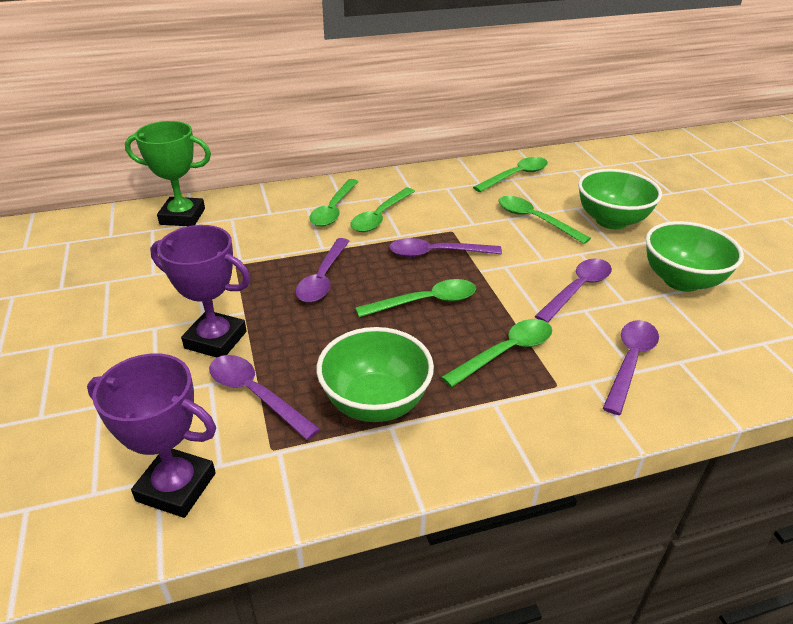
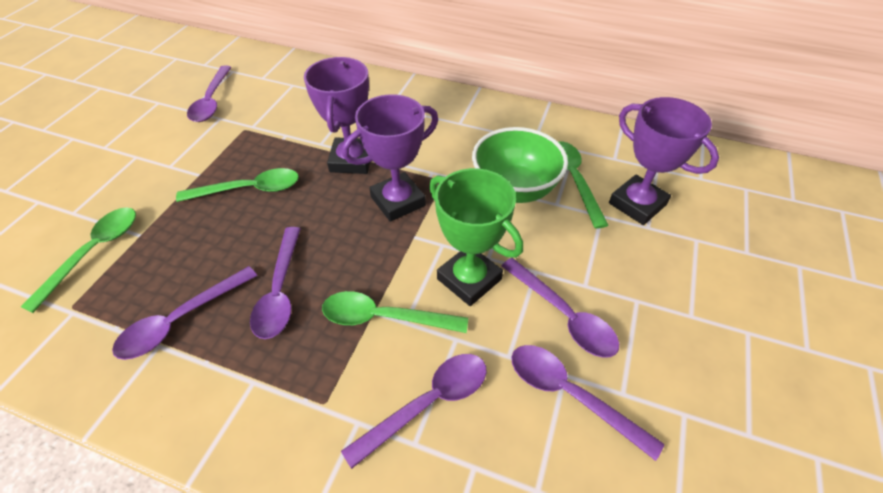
green bowl: [317,327,434,422] [578,169,662,229] [645,221,744,292] = 3 -> [472,127,568,203] = 1
green spoon: [309,179,359,226] [350,188,415,232] [355,279,476,317] [441,319,552,387] [473,157,548,192] [499,196,591,244] = 6 -> [21,207,136,313] [176,168,299,202] [322,291,468,333] [557,141,609,229] = 4
purple spoon: [209,355,320,440] [296,238,349,303] [389,238,502,257] [535,258,612,323] [603,320,659,415] = 5 -> [112,266,257,360] [187,66,232,122] [250,227,301,339] [341,354,487,469] [502,258,619,358] [512,345,664,461] = 6
purple trophy: [87,353,216,518] [150,225,251,358] = 2 -> [304,57,370,174] [342,95,438,222] [609,97,719,225] = 3

